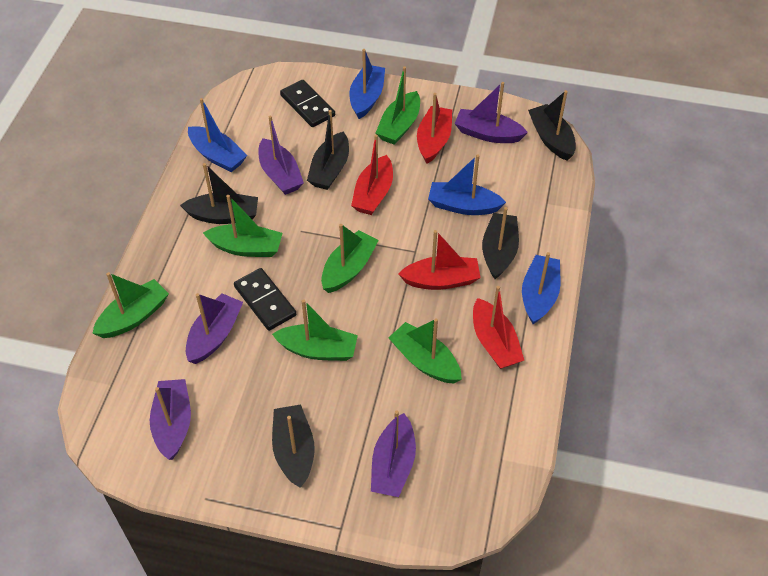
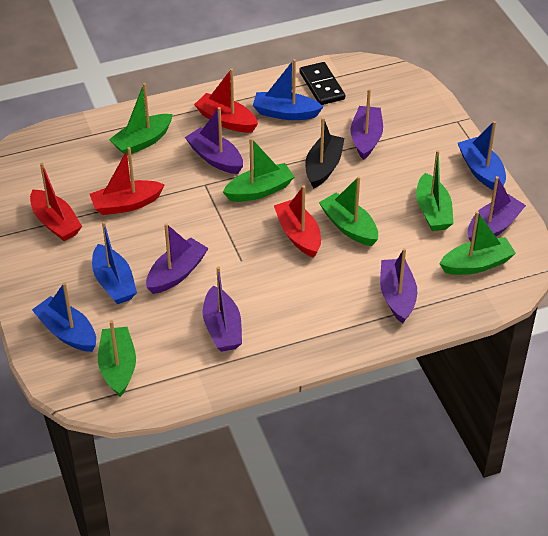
black boat: [180,163,258,224] [272,404,315,488] [307,110,349,190] [482,207,519,279] [528,90,576,161] = 5 -> [305,117,344,189] = 1
black domino: [234,268,296,331] [280,80,335,127] = 2 -> [299,62,345,105] = 1
purple boat: [150,379,191,460] [186,293,243,364] [259,115,304,195] [371,410,416,497] [455,82,528,143] = 5 -> [146,223,209,294] [185,107,243,174] [203,266,242,352] [351,89,383,160] [380,248,417,324] [468,176,526,242] = 6

